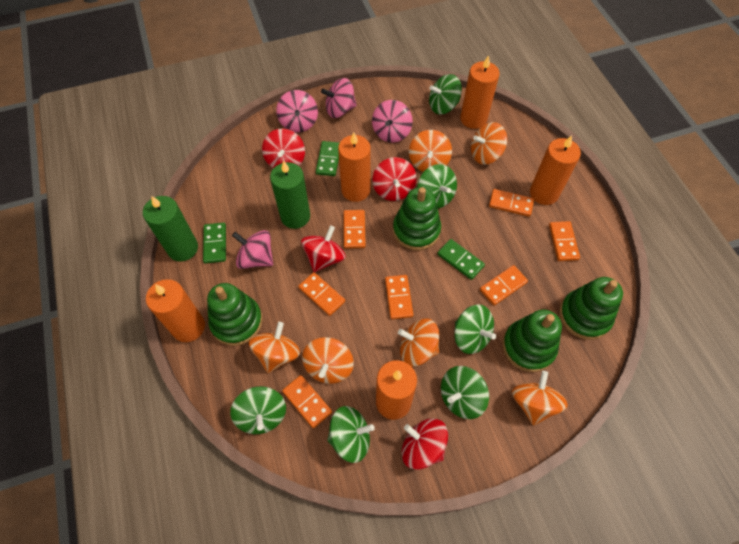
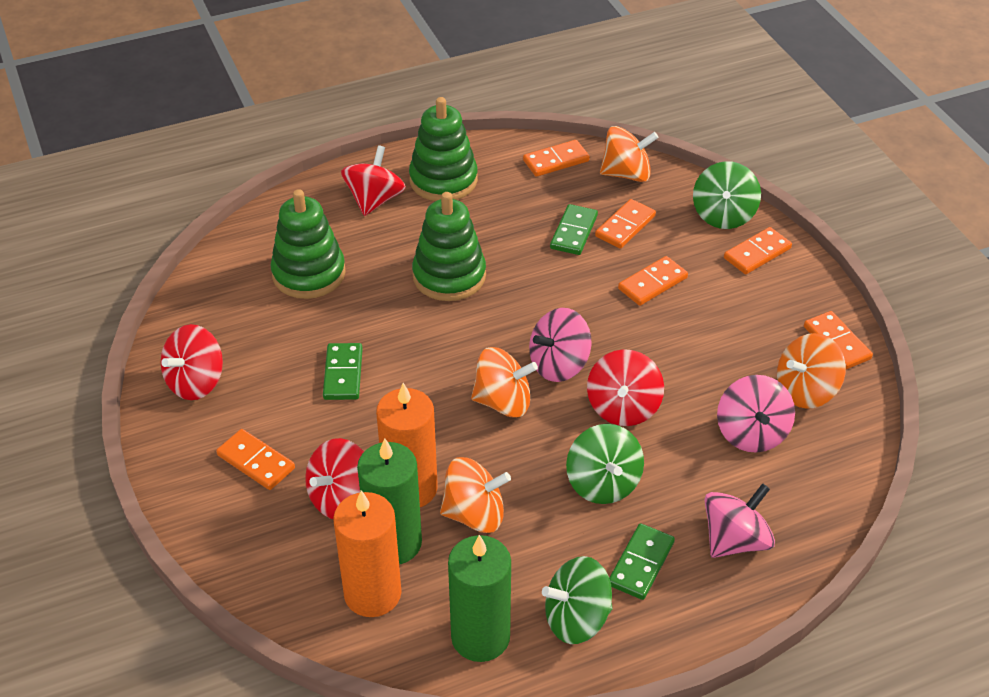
green spinning top: [230,386,286,434] [327,406,375,463] [417,164,457,209] [429,74,462,114] [441,366,489,419] [454,304,496,354] = 6 -> [542,556,613,644] [566,424,644,504] [693,161,761,229] = 3
green stacking toy: [207,283,263,346] [393,187,441,250] [503,309,562,372] [559,277,623,340] = 4 -> [270,189,346,299] [409,97,478,201] [412,192,486,301] = 3
orange candle: [146,279,205,342] [338,132,371,202] [376,360,417,420] [460,55,500,129] [530,136,581,205] = 5 -> [333,490,402,617] [376,383,438,507] = 2
orange domino: [282,375,332,428] [298,272,345,316] [344,210,366,249] [385,275,414,319] [480,265,528,306] [489,189,534,217] [549,221,580,261] = 7 -> [216,429,295,490] [523,140,590,177] [595,199,656,249] [618,256,688,306] [724,227,792,274] [804,311,873,370] = 6
orange spinning top: [249,322,300,373] [302,337,354,384] [398,318,439,366] [409,130,452,172] [471,122,507,165] [512,371,568,426] = 6 -> [440,457,511,533] [471,347,538,418] [600,126,659,182] [777,333,846,409] = 4
pink spinning top: [232,230,273,269] [276,90,318,132] [321,78,357,118] [372,100,413,143] = 4 -> [529,308,591,382] [704,483,775,558] [717,375,795,453] = 3

